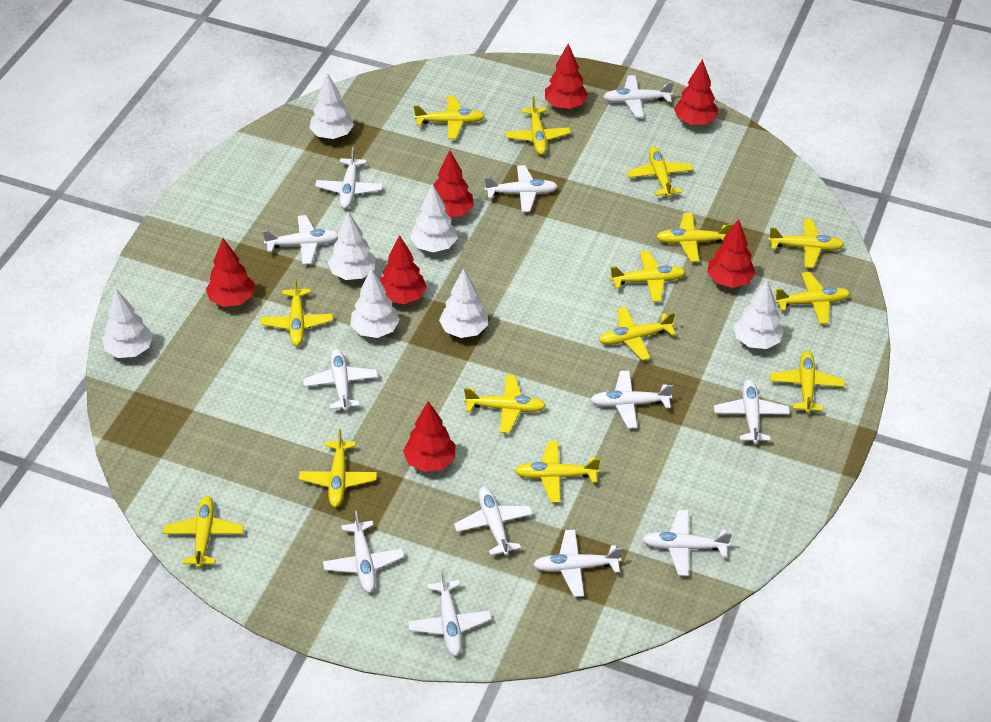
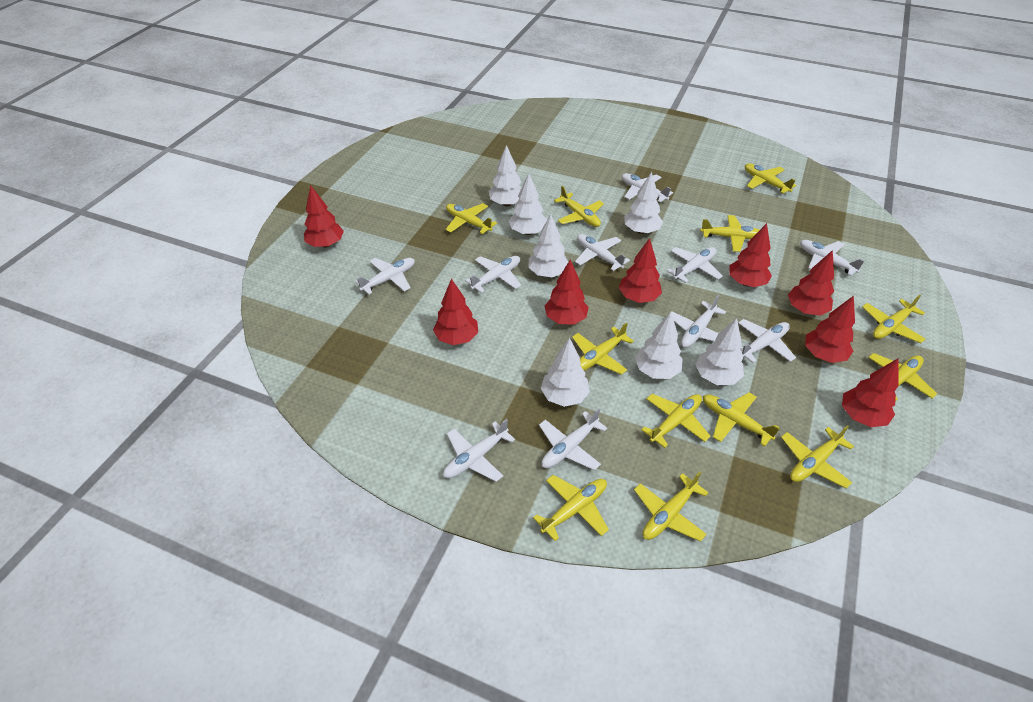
red tree: [206,238,255,307] [380,235,427,304] [403,401,455,472] [433,151,474,218] [545,44,588,109] [674,59,718,125] [707,219,755,288] = 7 -> [304,185,344,248] [433,278,478,345] [545,259,589,325] [619,238,662,303] [729,223,772,287] [788,250,834,316] [805,296,855,363] [842,358,899,427] = 8
white plane: [263,215,338,265] [303,349,378,411] [315,147,383,209] [323,510,404,593] [408,570,491,656] [454,487,533,556] [485,165,558,212] [533,530,622,597] [590,371,673,428] [603,75,674,118] [642,510,732,576] [714,379,790,444] = 12 -> [355,258,415,294] [443,419,515,482] [465,256,521,293] [539,408,607,470] [575,234,630,271] [622,173,673,203] [667,247,723,283] [671,295,726,348] [738,319,796,363] [800,240,864,276] = 10
yellow plane: [163,496,244,568] [261,277,333,346] [299,429,377,507] [414,96,485,139] [464,375,546,433] [505,96,571,155] [514,441,600,503] [599,307,676,361] [610,251,686,302] [627,147,694,197] [656,213,733,262] [768,218,845,268] [770,351,845,413] [774,272,850,324] = 14 -> [446,203,497,234] [533,475,609,541] [554,186,604,227] [572,322,634,375] [634,471,709,542] [641,394,711,448] [700,215,759,252] [703,392,780,446] [745,163,796,194] [781,425,854,488] [862,295,925,343] [868,353,937,402] = 12

